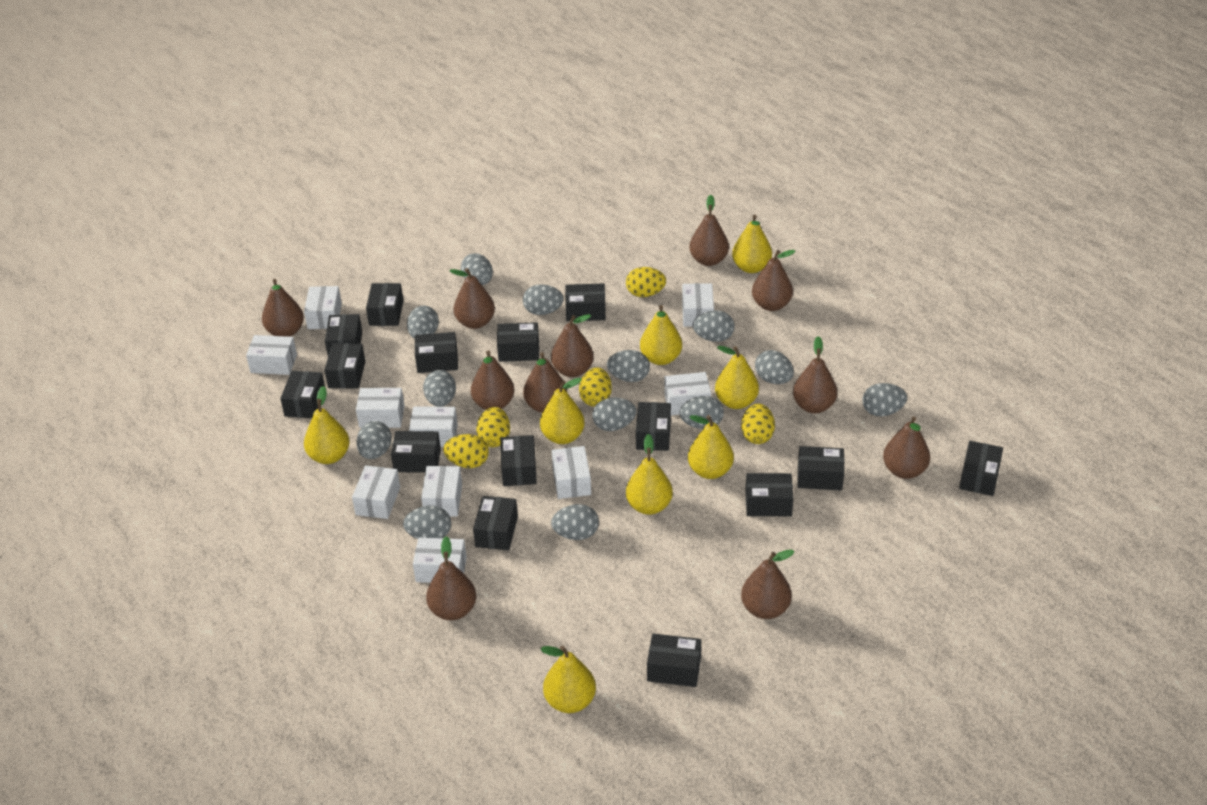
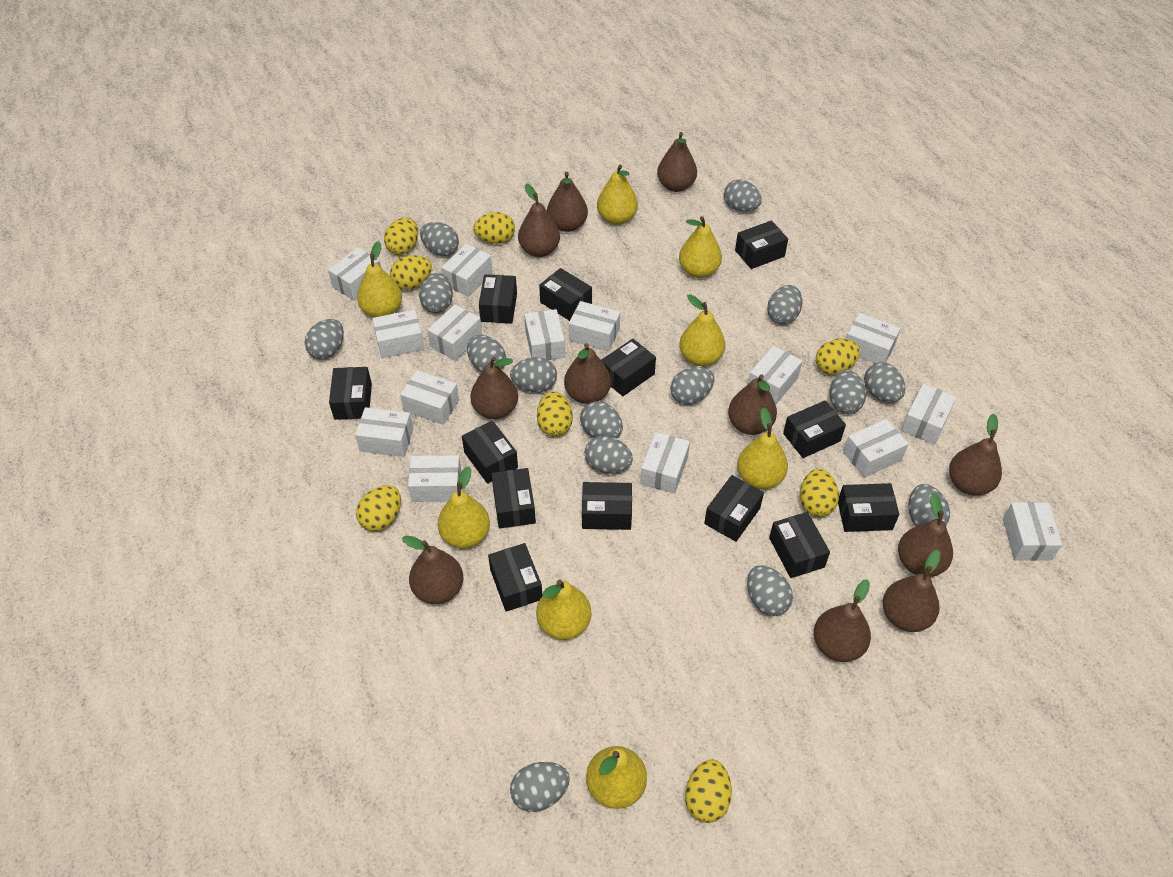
black box: [280,371,325,418] [325,314,362,355] [325,343,365,389] [366,283,403,326] [391,431,441,473] [415,332,458,373] [473,496,518,550] [497,322,539,362] [501,435,537,486] [565,283,606,321] [636,402,671,451] [647,634,701,687] [745,473,794,516] [797,446,845,491] [959,441,1003,496] = 15 -> [329,367,372,420] [462,420,518,484] [479,274,517,323] [488,543,542,612] [491,468,536,529] [539,268,592,321] [582,482,632,530] [601,339,656,396] [704,475,764,542] [735,221,788,269] [769,512,830,578] [783,400,846,458] [838,483,899,532] = 13
grey egg: [356,421,392,459] [403,506,451,539] [407,306,439,339] [423,370,456,407] [461,253,493,285] [523,284,564,315] [551,504,599,540] [592,398,636,431] [607,350,650,382] [679,396,724,429] [693,310,734,342] [755,350,794,384] [862,383,907,416] = 13 -> [305,319,344,359] [419,273,453,313] [420,222,459,256] [467,335,506,372] [510,357,557,392] [510,762,570,812] [580,401,623,439] [585,436,633,474] [670,367,714,405] [724,179,762,212] [747,565,793,616] [767,285,802,324] [830,370,866,414] [864,362,905,403] [908,484,950,526] = 15
white box: [246,335,297,375] [304,286,342,329] [352,465,400,519] [356,388,405,428] [409,406,458,447] [413,537,467,583] [421,466,462,517] [552,446,591,499] [664,372,711,415] [682,283,714,327] = 10 -> [328,247,381,301] [355,407,413,457] [372,309,424,358] [400,370,459,425] [408,455,462,502] [427,304,482,361] [441,244,493,297] [524,309,565,360] [569,301,620,351] [640,432,690,494] [748,346,802,404] [843,419,908,478] [846,313,901,363] [901,384,956,445] [1003,502,1062,561] = 15
yellow egg: [443,434,489,468] [476,407,510,447] [579,367,612,407] [626,267,666,297] [741,403,775,444] = 5 -> [356,485,401,531] [384,218,418,255] [390,255,432,290] [473,212,515,244] [537,392,573,437] [685,759,732,823] [800,469,839,517] [816,339,860,375] = 8

